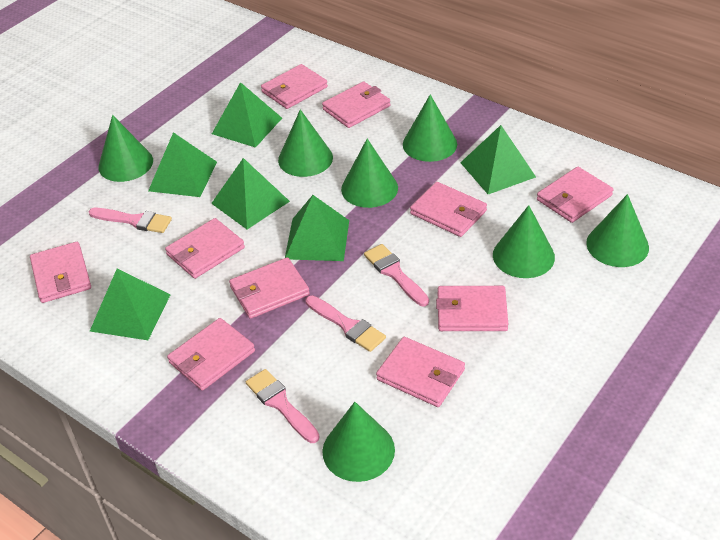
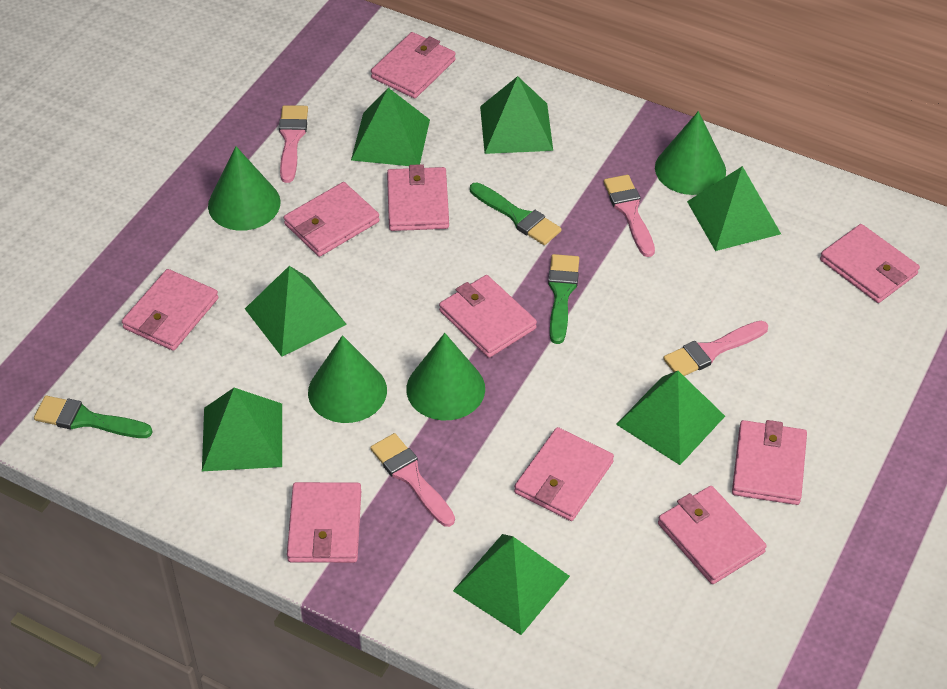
green brush: none = 0 -> [34,396,152,438] [470,182,562,245] [548,254,579,344] = 3
green cone: [98,115,153,182] [278,109,333,177] [322,402,395,482] [341,139,398,208] [403,94,457,162] [493,205,555,278] [586,194,649,267] = 7 -> [208,146,281,231] [308,335,387,423] [406,333,485,420] [655,111,726,195] = 4
green pyramid: [90,269,171,340] [148,132,217,197] [211,158,290,229] [212,82,282,148] [285,195,349,261] [460,125,536,194] = 6 -> [202,388,282,471] [245,266,347,357] [351,88,430,166] [453,534,570,635] [480,76,553,154] [616,371,725,465] [687,166,781,251] = 7

